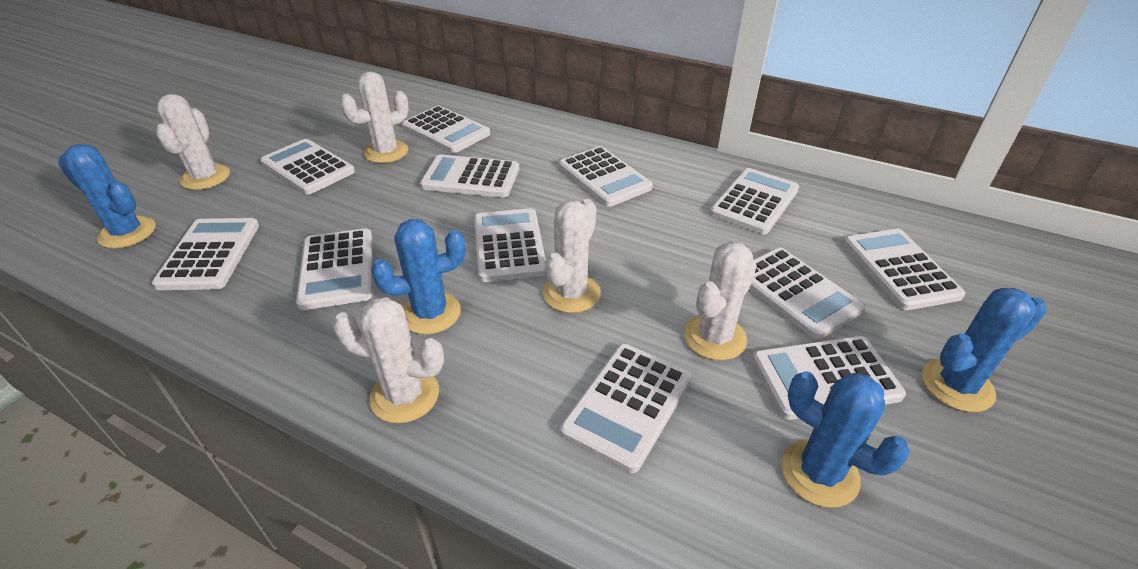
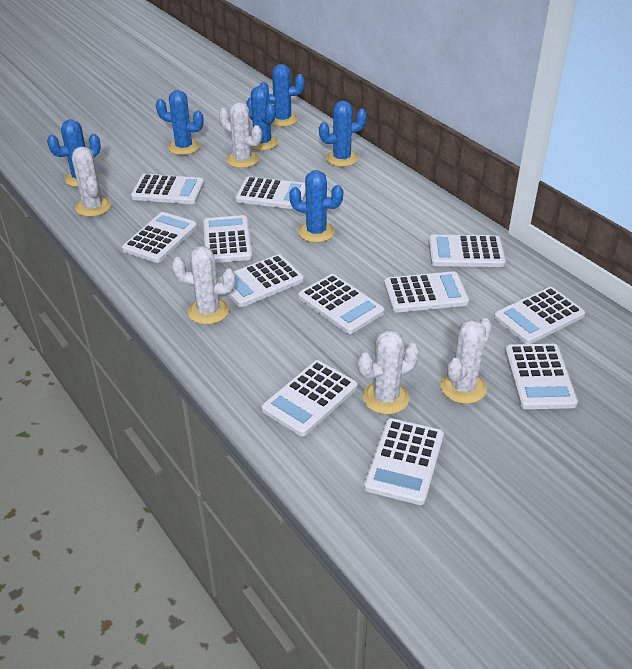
blue cactus: [58,144,156,248] [371,219,466,334] [781,371,910,508] [922,288,1047,412] = 4 -> [47,119,101,187] [156,90,204,155] [246,86,278,151] [260,64,304,127] [289,170,343,243] [319,101,367,167] = 6

